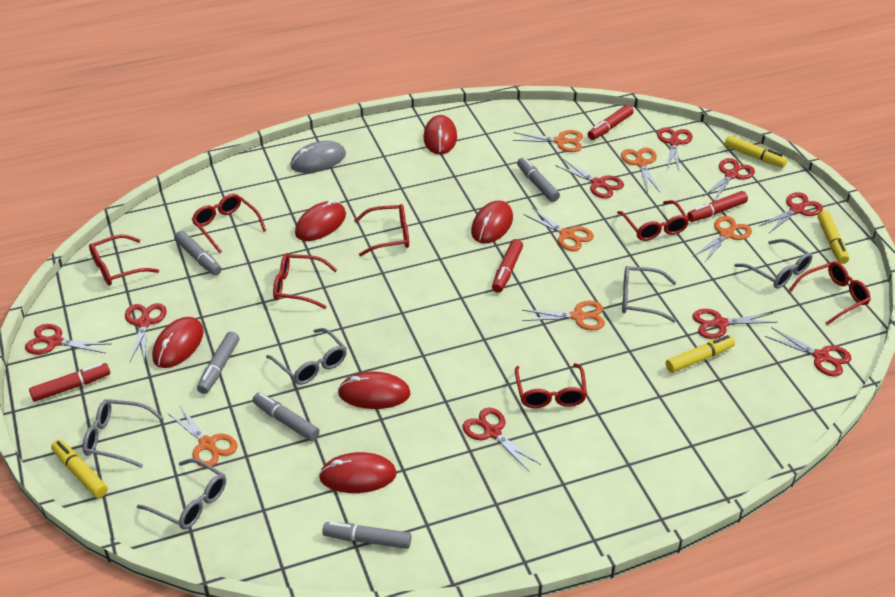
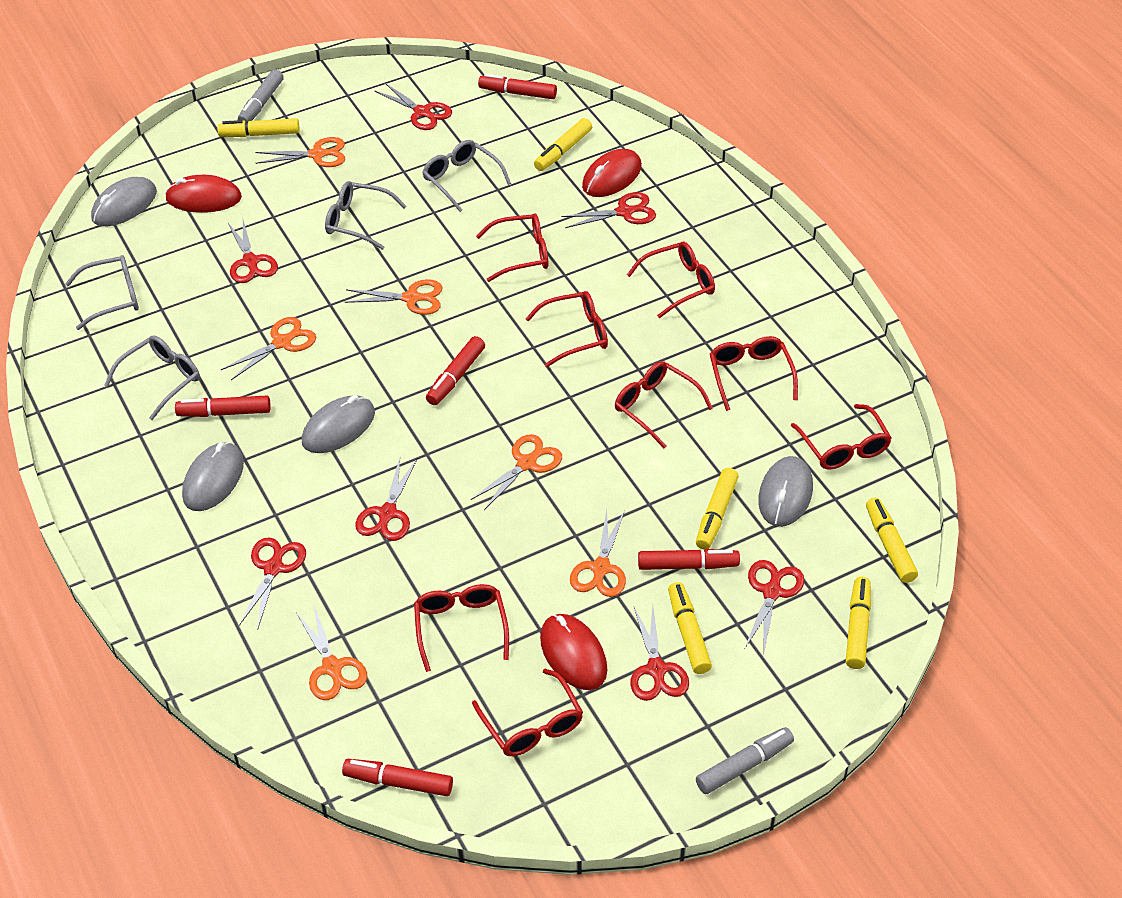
grey glasses: [83,399,164,468] [137,458,226,529] [266,328,347,385] [622,266,676,322] [734,239,813,289] = 5 -> [65,255,139,330] [104,335,200,420] [325,181,406,250] [422,140,511,212] = 4
grey marker: [174,231,222,276] [197,332,239,394] [252,392,320,441] [322,522,411,549] [517,157,560,202] = 5 -> [238,69,284,122] [696,727,794,794] = 2
grey mouse: [290,141,346,173] = 1 -> [91,177,157,226] [182,442,244,511] [302,395,375,453] [758,456,813,527] = 4
red glasses: [89,235,159,285] [192,194,266,253] [273,254,337,309] [354,204,409,256] [515,363,587,408] [617,200,689,241] [789,262,871,325] = 7 -> [414,584,509,672] [472,669,583,756] [476,214,548,282] [525,291,608,367] [615,361,713,448] [627,242,715,318] [710,336,798,411] [791,404,892,469] = 8
red marker: [29,363,110,402] [492,239,523,293] [588,105,634,140] [687,191,748,222] = 4 -> [175,396,271,417] [342,759,453,796] [426,336,485,405] [478,74,557,99] [638,549,740,570] = 5
red mouse: [152,317,204,368] [295,199,346,241] [319,452,397,493] [338,371,411,409] [423,115,457,155] [471,201,513,244] = 6 -> [165,175,242,213] [540,614,607,690] [582,149,642,197] = 3
red scissors: [25,324,111,355] [125,303,167,363] [463,408,541,472] [555,159,624,198] [657,128,693,170] [692,309,777,339] [703,158,755,201] [759,192,823,233] [765,327,851,377] = 9 -> [228,220,278,283] [239,537,306,630] [355,458,417,541] [375,83,452,130] [561,192,656,228] [630,605,689,701] [745,560,804,651] = 7
yellow marker: [51,440,108,498] [666,335,735,373] [724,135,787,168] [818,211,849,264] = 4 -> [217,118,300,137] [534,118,592,171] [668,582,712,674] [696,468,739,550] [846,577,871,669] [866,498,918,583] = 6

